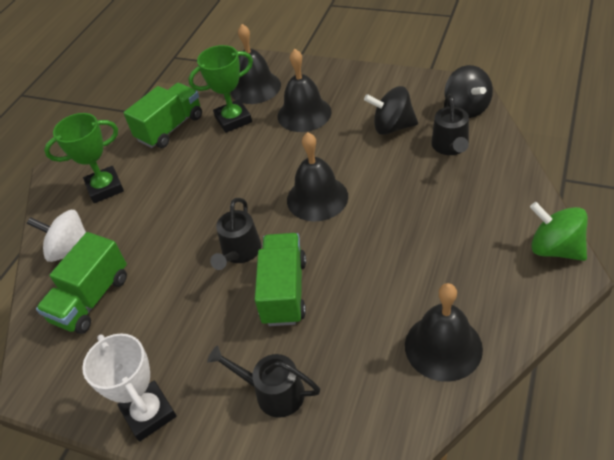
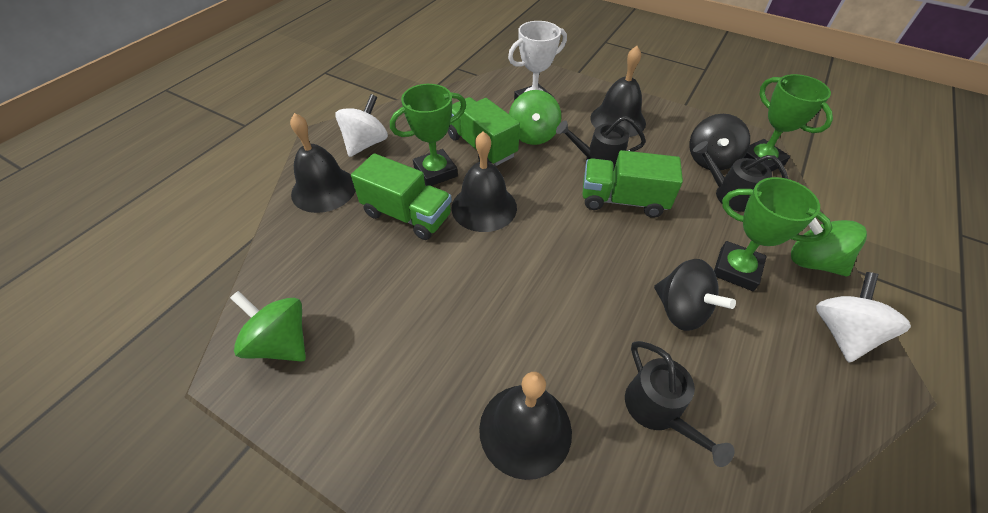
green spinning top: [530,202,588,261] = 1 -> [230,291,306,362] [509,90,561,145] [791,218,867,276] = 3
green trophy: [44,113,124,203] [188,45,253,133] = 2 -> [390,84,466,186] [714,177,833,291] [744,74,833,172] = 3
white spinning top: [27,210,86,262] = 1 -> [335,94,388,157] [816,272,911,362] = 2

